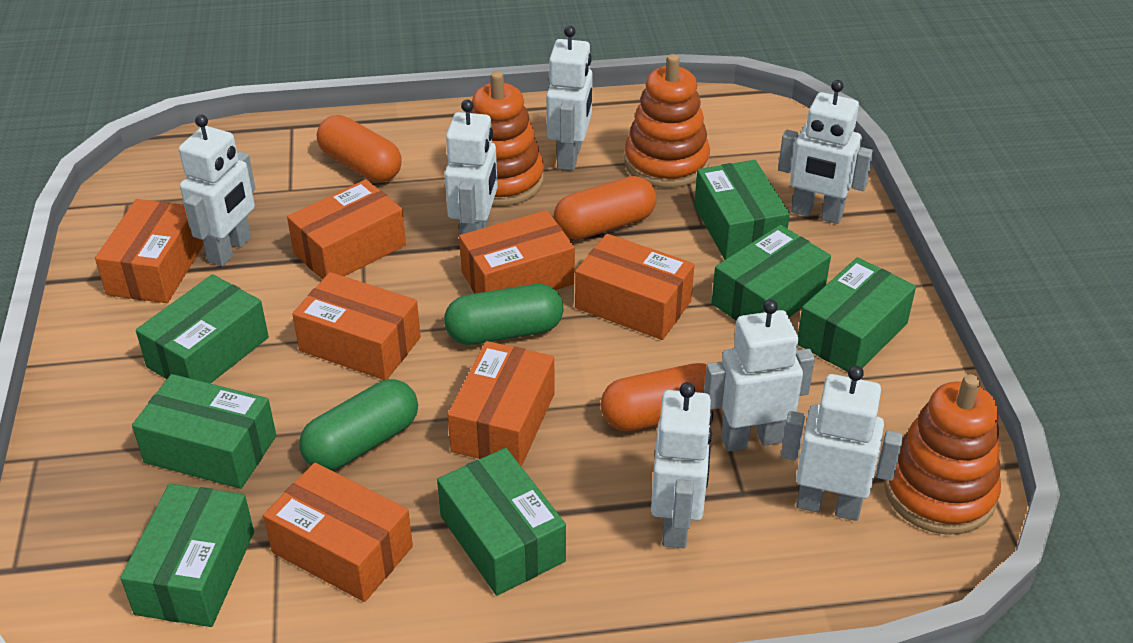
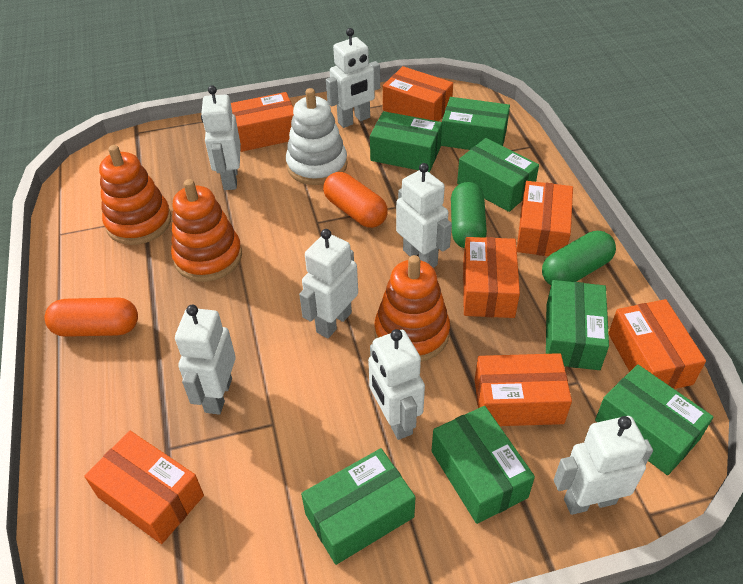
orange capsule: [317,115,402,182] [554,176,656,240] [601,363,716,431] = 3 -> [44,298,138,337] [323,172,388,228] = 2
white stacking toy: none = 0 -> [286,88,348,185] = 1

